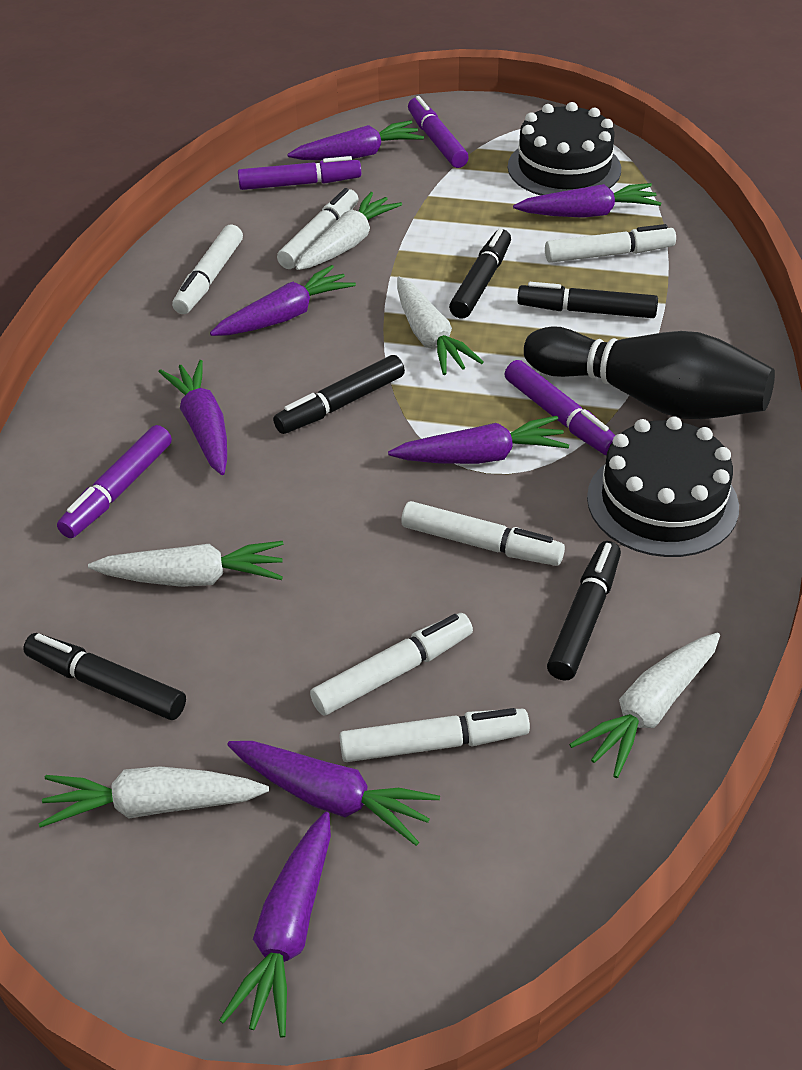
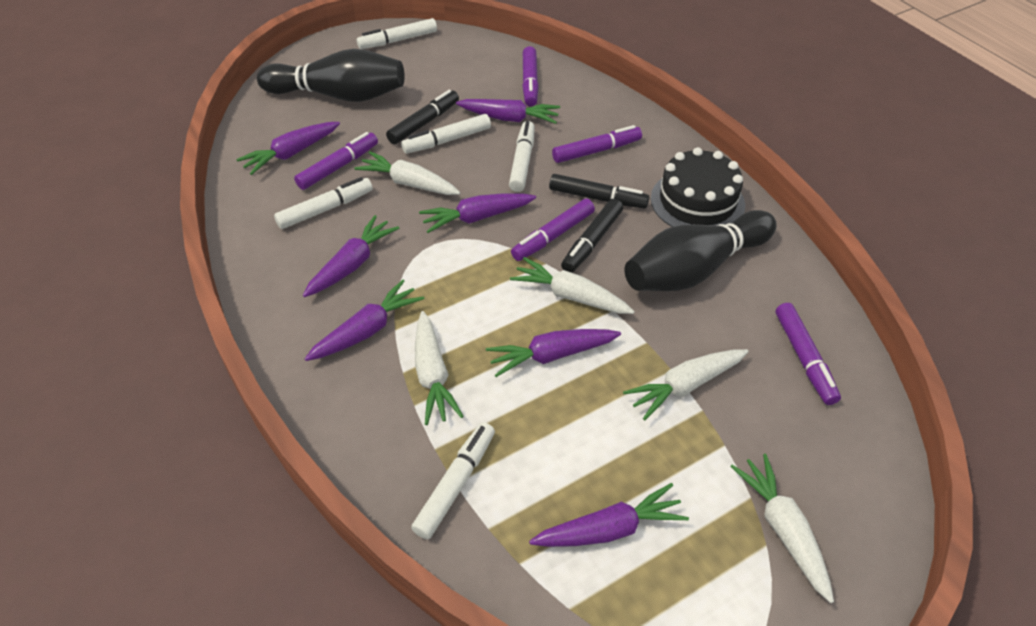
black bowling pin: [524,326,775,419] = 1 -> [257,49,405,102] [624,210,777,291] = 2
black cake: [508,102,621,195] [587,416,739,557] = 2 -> [651,147,745,227] = 1
black marker: [23,633,186,720] [273,355,405,434] [449,228,511,319] [517,282,658,318] [547,541,621,681] = 5 -> [386,90,459,144] [549,174,649,209] [561,199,623,273] = 3
purple marker: [57,425,172,538] [238,156,361,190] [408,96,469,168] [505,360,616,455] = 4 -> [294,132,378,190] [511,199,595,261] [522,46,539,106] [552,125,642,163] [775,303,841,405] = 5
white marker: [172,225,243,314] [277,188,358,269] [310,613,473,716] [339,708,530,762] [401,501,565,566] [545,224,676,263] = 6 -> [274,177,373,229] [357,18,437,49] [401,114,491,154] [411,422,495,539] [509,121,535,192] = 5

